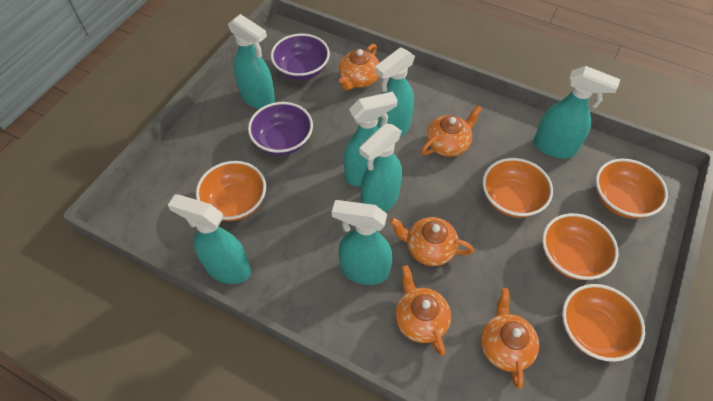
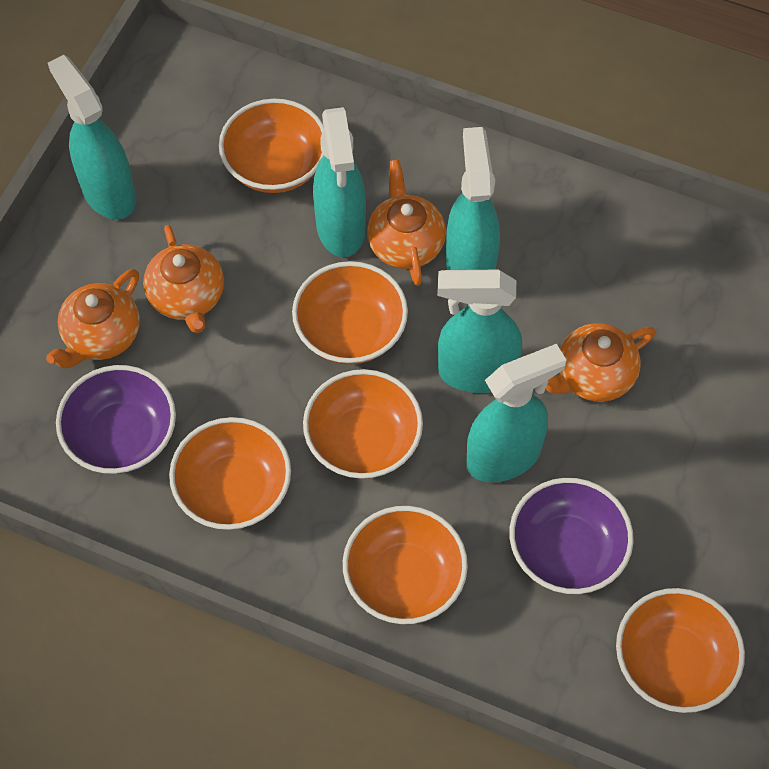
orange bowl: [196,161,266,221] [483,158,553,218] [542,213,619,280] [562,284,645,362] [596,158,668,219] = 5 -> [169,417,291,530] [219,98,324,193] [292,261,408,365] [303,369,423,479] [343,506,468,624] [616,588,745,713] = 6
orange teapot: [339,44,379,90] [390,217,474,266] [395,265,451,356] [421,105,482,157] [481,288,539,389] = 5 -> [46,269,140,368] [143,225,224,333] [367,160,446,286] [546,323,655,402] = 4
turquoise spray bottle: [168,194,251,284] [228,14,275,109] [332,200,392,285] [343,91,397,186] [359,123,402,212] [375,48,415,137] [534,66,620,158] = 7 -> [48,55,136,220] [313,107,366,257] [437,269,522,393] [446,127,500,270] [466,344,566,482] = 5

